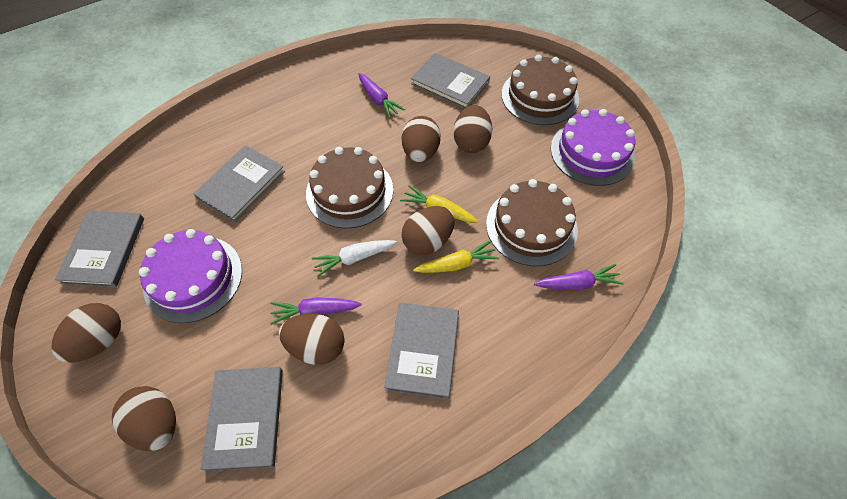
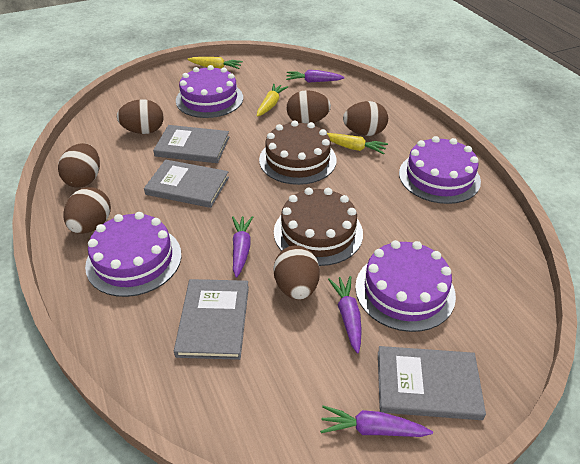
brown cake: [306,147,393,229] [486,179,578,266] [501,55,579,125] = 3 -> [259,120,337,185] [274,188,363,266] = 2
grey book: [55,211,144,287] [193,145,285,222] [201,367,283,471] [384,303,459,399] [411,53,490,109] = 5 -> [144,159,229,208] [153,125,229,163] [174,279,249,360] [378,346,486,420] = 4
purple cake: [139,229,242,323] [551,109,635,186] = 2 -> [85,212,181,297] [176,65,243,118] [355,240,456,332] [399,136,481,204] = 4
purple carrot: [270,297,362,325] [359,73,405,118] [534,264,624,290] = 3 -> [232,216,253,278] [286,70,345,83] [320,405,433,437] [328,276,362,354] = 4
white carrot: [312,240,397,277] = 1 -> none = 0
yellow carrot: [400,185,478,223] [413,240,499,273] = 2 -> [187,57,243,69] [257,84,288,117] [327,133,388,154] = 3

